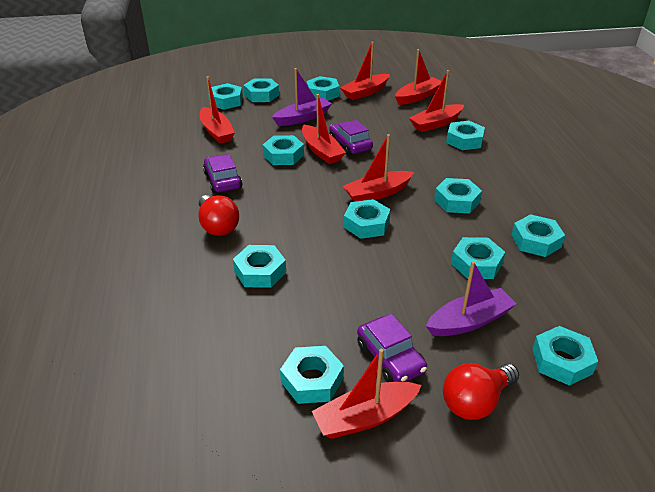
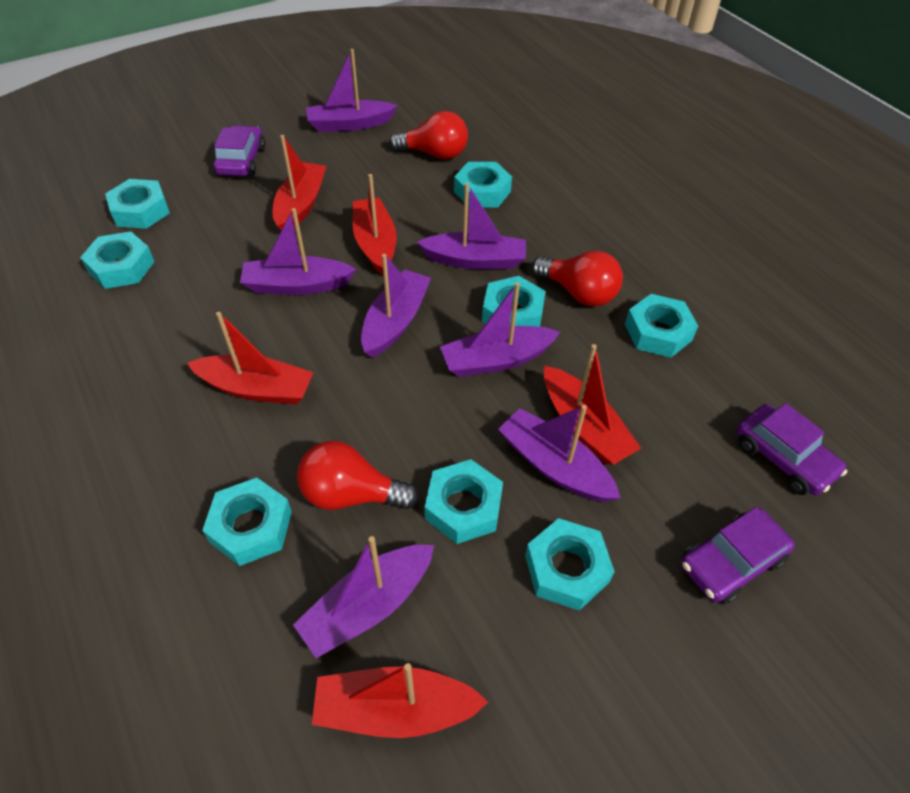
purple boat: [272,68,332,126] [426,261,517,336] = 2 -> [240,208,356,295] [293,536,434,658] [306,49,398,132] [361,254,431,358] [417,183,526,269] [440,282,560,377] [498,405,621,502] = 7
red boat: [200,76,235,144] [302,94,346,164] [312,349,422,439] [340,42,390,100] [343,134,414,202] [395,49,441,105] [409,70,464,132] = 7 -> [187,312,314,404] [272,135,326,231] [312,663,488,738] [353,174,397,275] [544,344,641,465] = 5
red light bulb: [198,195,239,236] [443,363,519,420] = 2 -> [297,441,419,510] [389,111,468,160] [532,251,623,307] = 3
turquoise nut: [208,83,243,110] [233,245,286,288] [243,78,279,102] [263,135,304,165] [280,346,344,404] [307,76,340,101] [344,199,391,239] [434,178,482,213] [446,121,485,150] [451,237,505,279] [512,214,565,257] [532,326,598,386] = 12 -> [80,231,155,289] [105,179,170,229] [202,478,292,566] [425,459,503,544] [454,162,512,208] [482,276,546,327] [525,518,615,611] [625,294,698,358] = 8

